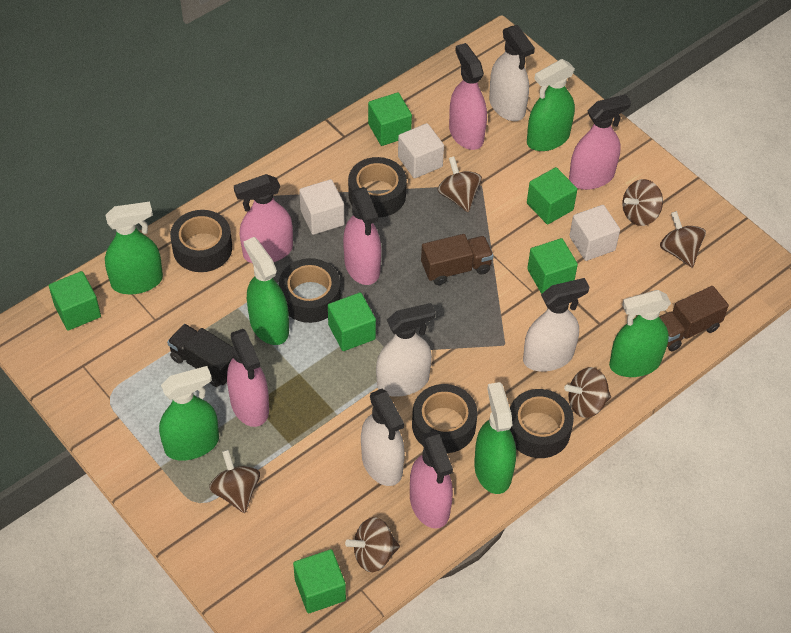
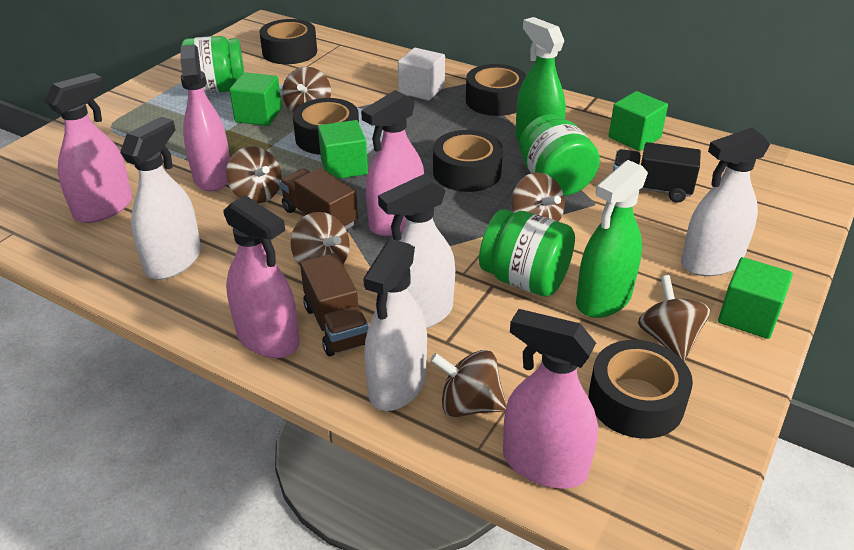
green cube: [49,271,101,331] [293,549,346,614] [328,292,376,351] [368,92,412,146] [527,167,577,224] [527,238,578,294] = 6 -> [229,72,282,126] [318,120,368,179] [609,91,668,151] [718,257,793,339] = 4
green jar: none = 0 -> [181,36,244,94] [479,209,575,297] [519,114,600,196] = 3
green spray bottle: [105,202,163,294] [159,366,219,461] [244,237,289,345] [474,382,516,494] [527,59,575,151] [609,290,671,377] = 6 -> [515,17,566,142] [576,160,648,318] = 2
pink spray bottle: [227,329,269,427] [234,174,293,263] [343,187,381,285] [410,431,453,529] [449,43,487,150] [569,94,631,190] = 6 -> [45,73,132,223] [180,44,230,191] [223,195,299,358] [361,90,424,236] [503,309,598,489] = 5
white cube: [299,179,344,235] [398,123,444,179] [569,205,620,261] = 3 -> [398,48,445,101] = 1

